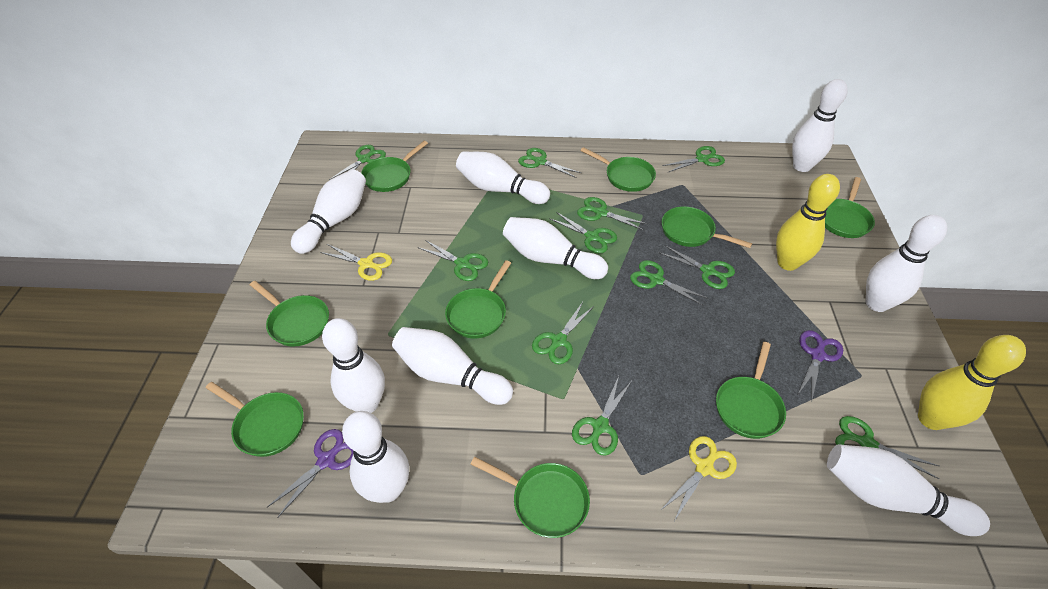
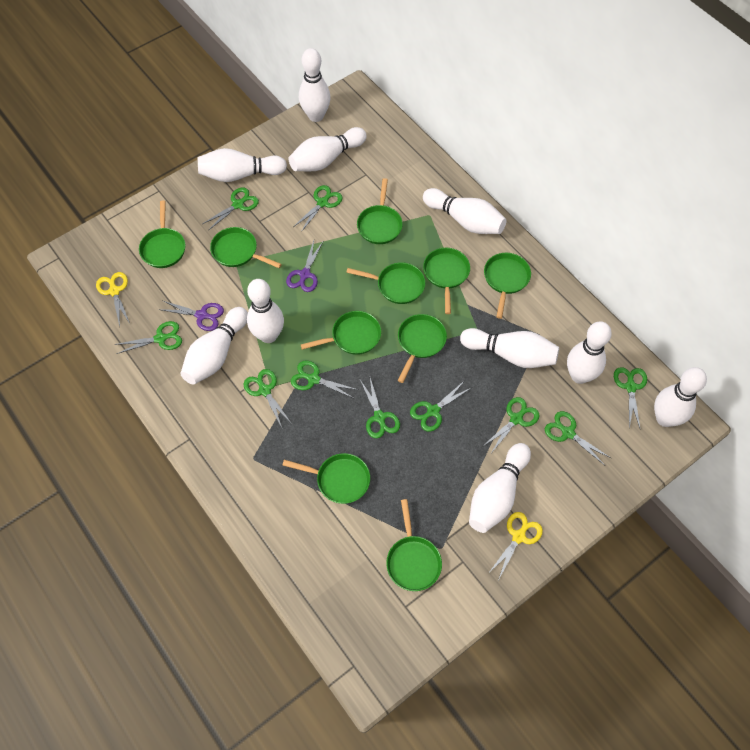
green pan: [206,382,304,457] [250,281,329,347] [361,141,428,192] [445,260,511,338] [471,457,590,538] [581,147,656,192] [662,206,752,248] [716,342,786,439] [825,177,875,238] = 9 -> [139,200,186,268] [210,227,282,268] [282,453,370,504] [300,311,381,355] [346,262,425,304] [357,178,403,244] [386,499,442,591] [398,314,447,383] [423,248,470,314] [484,253,531,319] = 10
green scissors: [329,145,386,180] [418,240,488,281] [518,148,581,178] [532,302,594,364] [549,212,617,253] [572,376,632,456] [577,197,648,230] [630,260,709,306] [658,245,735,289] [662,146,725,173] [835,416,939,479] = 11 -> [114,321,182,354] [203,188,259,231] [244,369,292,428] [291,361,358,399] [293,185,343,232] [360,378,400,438] [410,381,471,432] [482,397,540,453] [545,411,611,465] [614,367,647,429] = 10
white bowling pin: [291,169,366,254] [322,318,385,413] [342,411,409,503] [392,327,513,405] [456,152,550,204] [503,217,608,279] [792,79,848,172] [827,444,990,536] [866,215,947,312] = 9 -> [180,307,248,385] [198,148,287,182] [247,279,284,343] [289,127,367,171] [299,48,331,122] [423,188,507,234] [460,328,559,368] [469,443,531,533] [567,321,612,384] [654,367,707,427] = 10
yellow bowling pin: [776,174,840,271] [918,335,1026,430] = 2 -> none = 0

